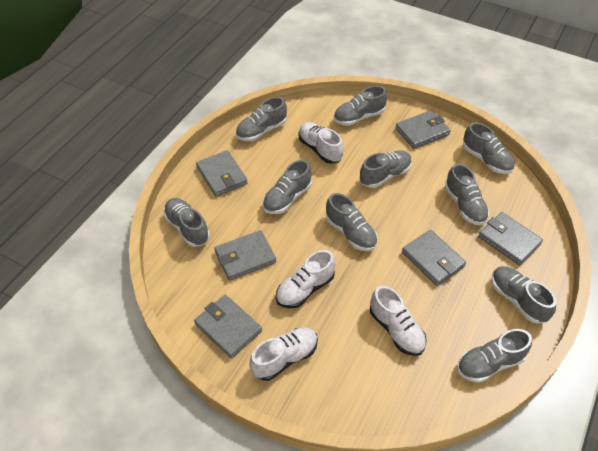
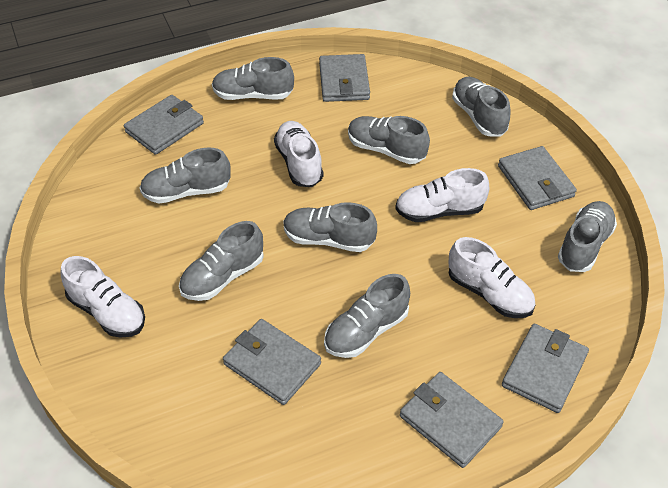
grey shoe: [163,198,210,247] [236,97,287,141] [263,160,312,214] [326,193,378,251] [334,86,387,126] [360,150,412,188] [445,164,489,225] [457,329,532,383] [463,122,515,174] [491,266,556,324] = 10 -> [140,148,231,204] [179,221,264,301] [212,57,294,100] [283,202,377,252] [324,274,410,358] [348,116,430,164] [452,77,511,137] [558,201,617,272] = 8

